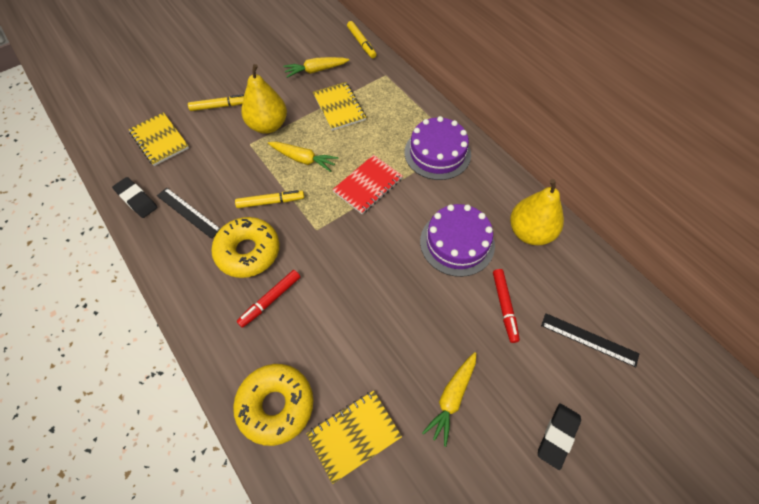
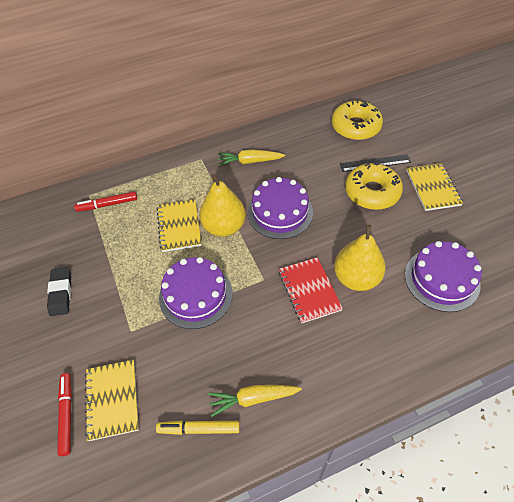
black eraser: [112,177,157,218] [538,403,581,470] = 2 -> [47,267,71,316] = 1
black ruler: [157,188,220,239] [541,313,639,367] = 2 -> [340,154,411,172] = 1
purple cake: [405,116,471,180] [420,204,495,277] = 2 -> [159,257,233,329] [247,177,313,239] [405,241,482,312] = 3
yellow carrot: [268,142,338,172] [283,57,349,78] [422,352,476,447] = 3 -> [208,385,302,417] [218,150,285,166] = 2
yellow marker: [188,94,244,111] [235,190,304,208] [347,21,376,58] = 3 -> [156,420,240,435] = 1

